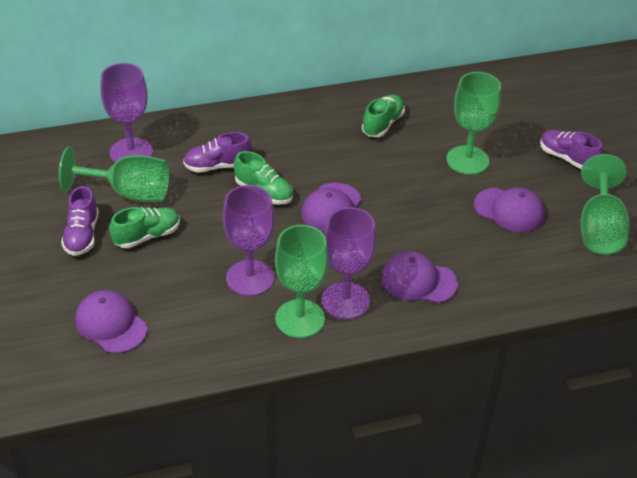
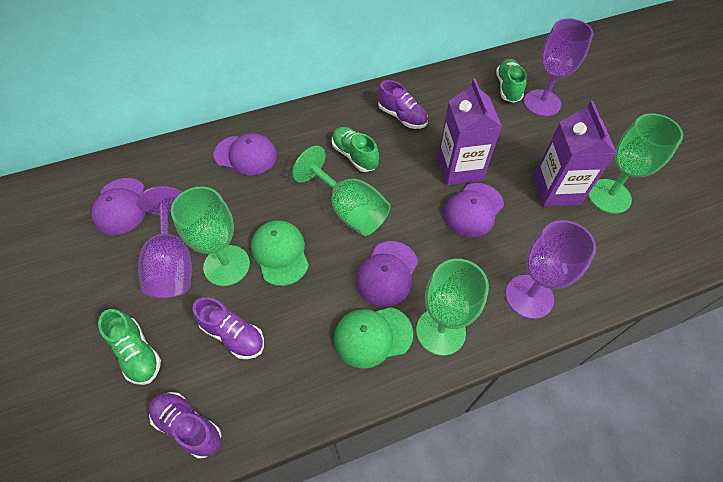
green cap: none = 0 -> [251,220,309,286] [334,307,413,369] = 2
purple carton: none = 0 -> [438,78,502,185] [534,101,617,207] = 2

